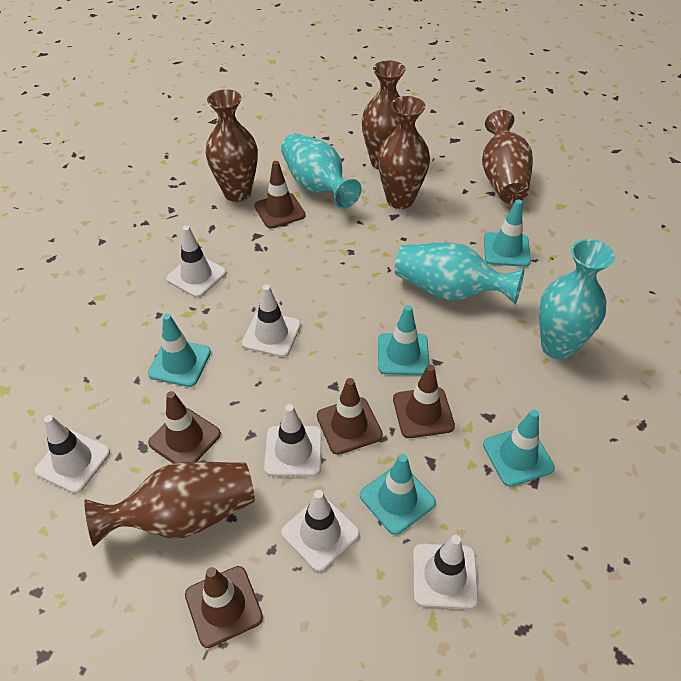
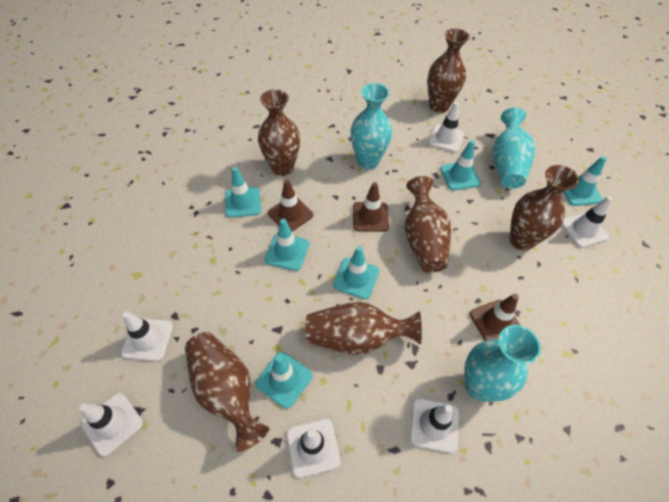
brown traffic cone: [148,391,221,463] [185,566,263,648] [254,161,306,229] [317,378,383,455] [393,365,455,438] = 5 -> [268,179,313,231] [353,182,389,232] [470,294,521,341] = 3
brown vase: [84,462,255,547] [206,89,258,202] [362,60,406,170] [378,96,430,209] [482,110,533,204] = 5 -> [185,332,269,452] [258,89,300,176] [306,302,422,355] [404,176,451,273] [427,28,470,113] [510,165,579,251] = 6
turquoise traffic cone: [148,314,211,387] [360,454,436,535] [378,305,429,375] [483,410,555,487] [484,200,531,267] = 5 -> [225,167,261,218] [255,352,313,409] [265,219,309,271] [333,246,379,299] [440,140,481,190] [563,156,607,206] = 6

